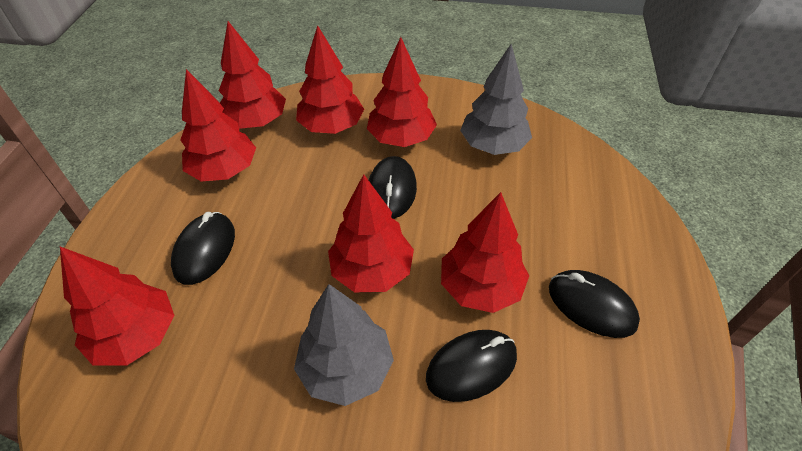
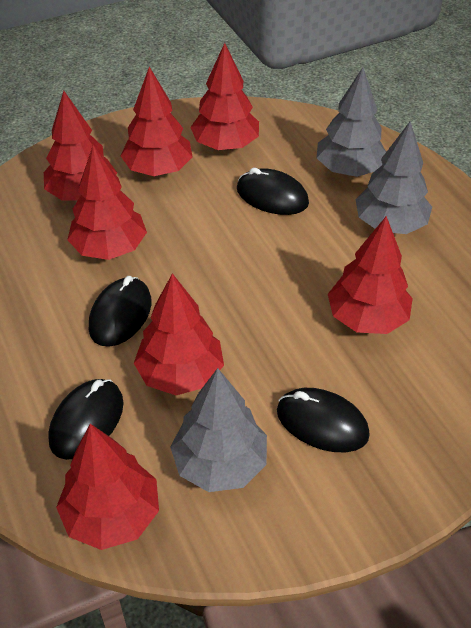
grey tree: [294,284,394,406] [460,44,532,155] = 2 -> [170,368,267,492] [317,67,386,177] [355,121,432,234] = 3

